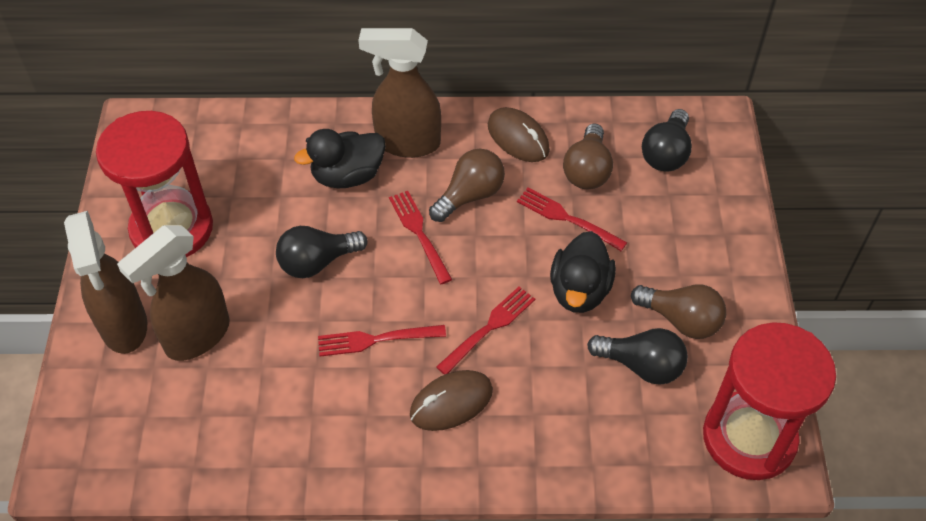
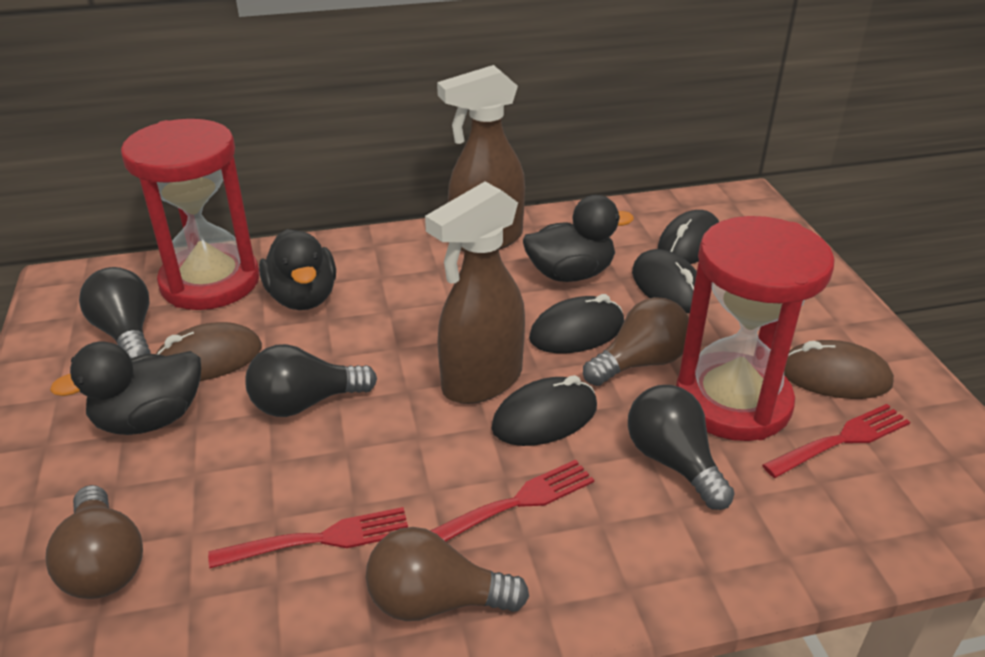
black duck: [294,129,386,188] [550,231,616,313] = 2 -> [50,341,201,435] [259,229,336,310] [523,195,634,282] = 3
black mouse: none = 0 -> [491,375,597,446] [529,294,624,353] [632,249,697,313] [658,210,719,264] = 4
brown spray bottle: [64,211,147,354] [117,225,230,361] [358,28,441,158] = 3 -> [425,181,525,404] [437,65,525,252] = 2
red fork: [318,325,446,356] [389,191,452,284] [436,286,535,375] [517,188,627,251] = 4 -> [208,507,408,568] [430,460,594,542] [762,404,910,478] = 3

